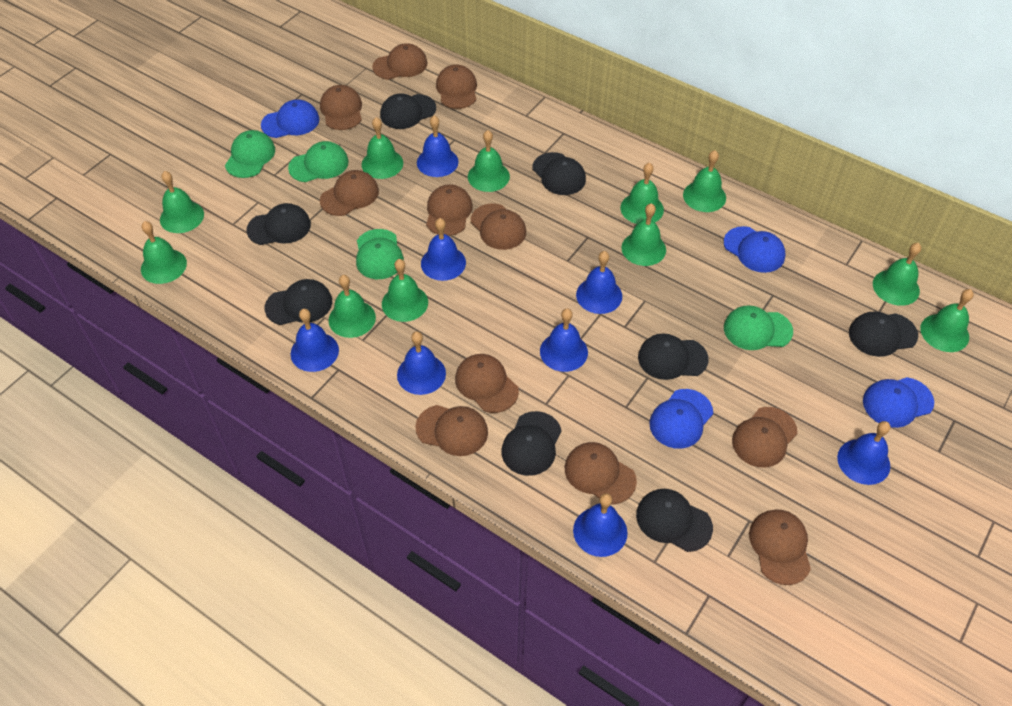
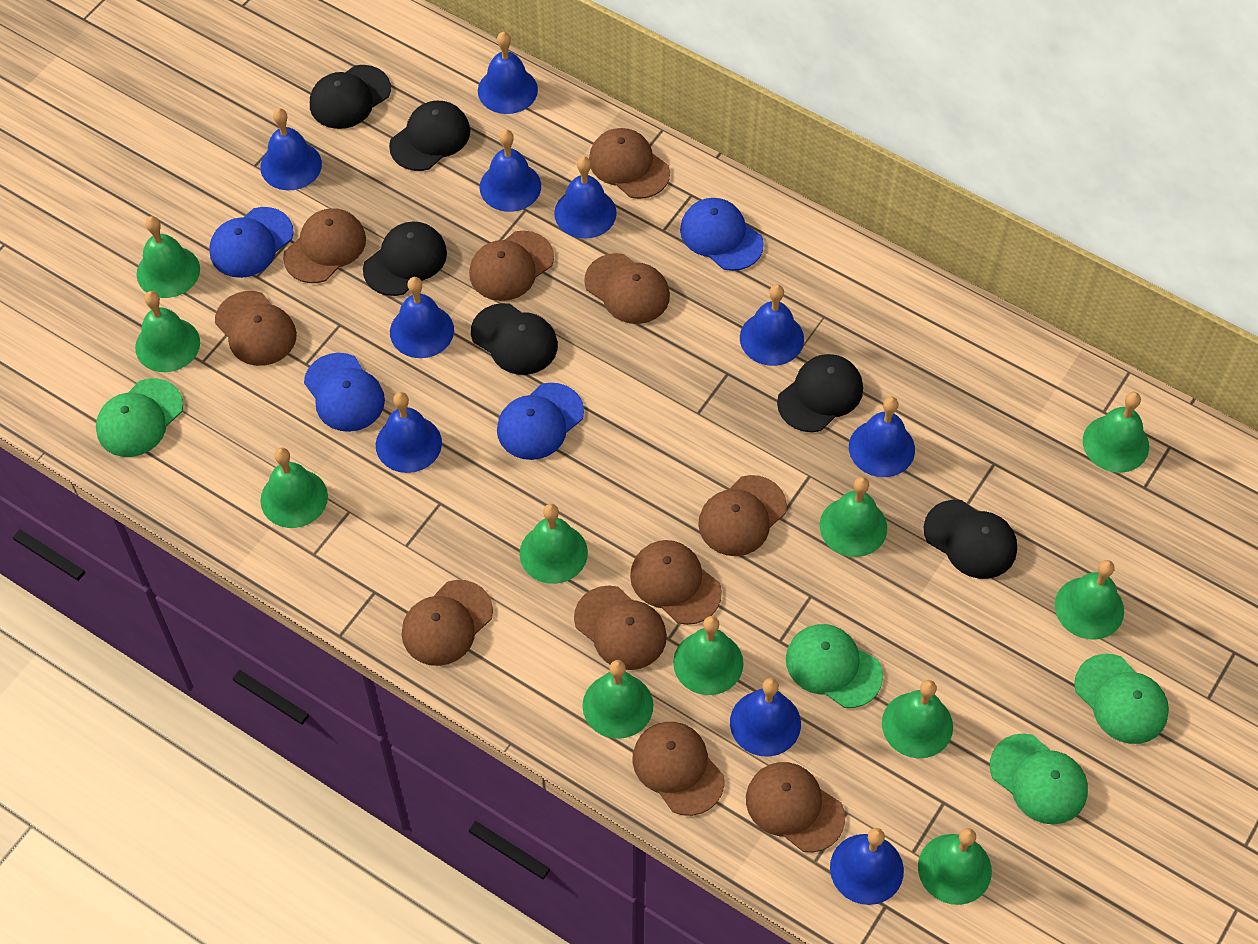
black cap: [247,203,311,245] [265,279,332,325] [380,93,436,129] [501,411,562,476] [532,152,586,195] [636,489,713,552] [638,333,709,380] [849,312,918,357] = 8 -> [310,65,391,129] [363,222,447,296] [389,100,470,171] [471,303,558,375] [777,354,863,432] [924,500,1017,579] = 6
blue bell: [290,309,339,372] [397,331,446,395] [417,116,458,177] [421,218,466,281] [540,309,588,372] [573,493,628,557] [576,251,622,314] [837,421,891,485] = 8 -> [260,108,322,190] [376,392,442,473] [390,277,454,358] [478,32,538,114] [480,130,541,212] [554,157,617,239] [730,678,801,757] [740,284,804,366] [830,828,904,905] [849,397,915,477] = 10

